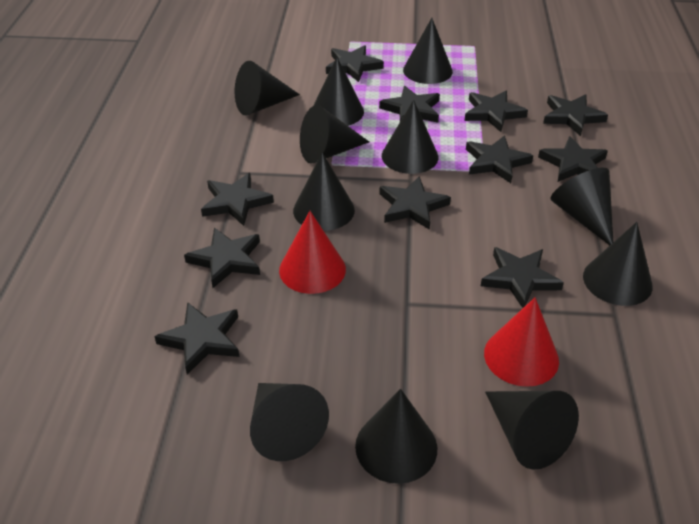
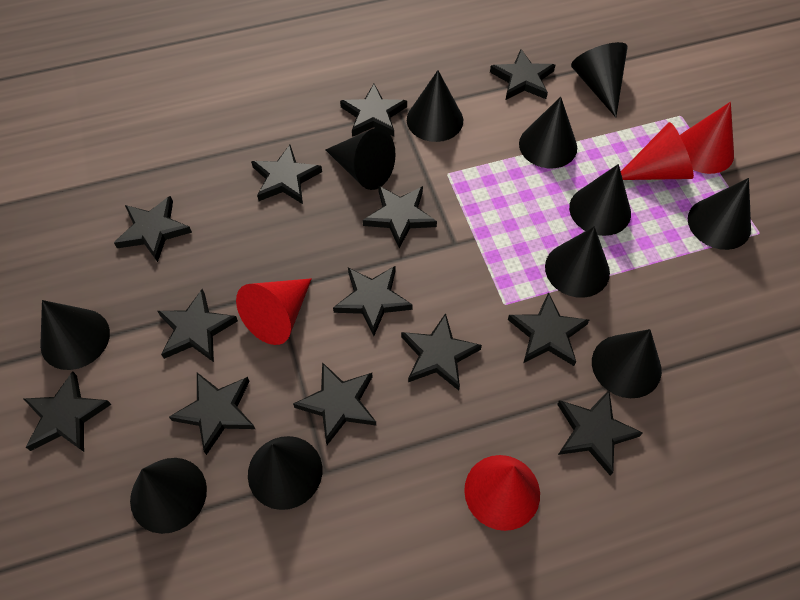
black star: [154,302,239,375] [184,228,260,288] [201,173,274,226] [326,45,384,82] [379,86,440,123] [379,176,451,230] [464,91,528,132] [466,135,533,183] [481,247,564,308] [538,136,608,182] [543,94,608,136] = 11 -> [24,371,112,452] [114,196,192,262] [157,289,238,362] [169,373,255,455] [251,145,322,204] [293,362,376,445] [333,266,413,336] [340,84,407,137] [363,186,437,248] [401,313,482,390] [490,49,555,100] [508,292,589,366] [557,390,643,476] = 13
red cone: [279,211,346,294] [484,298,559,387] = 2 -> [236,278,312,345] [464,455,540,531] [621,122,694,180] [680,102,734,174] = 4

